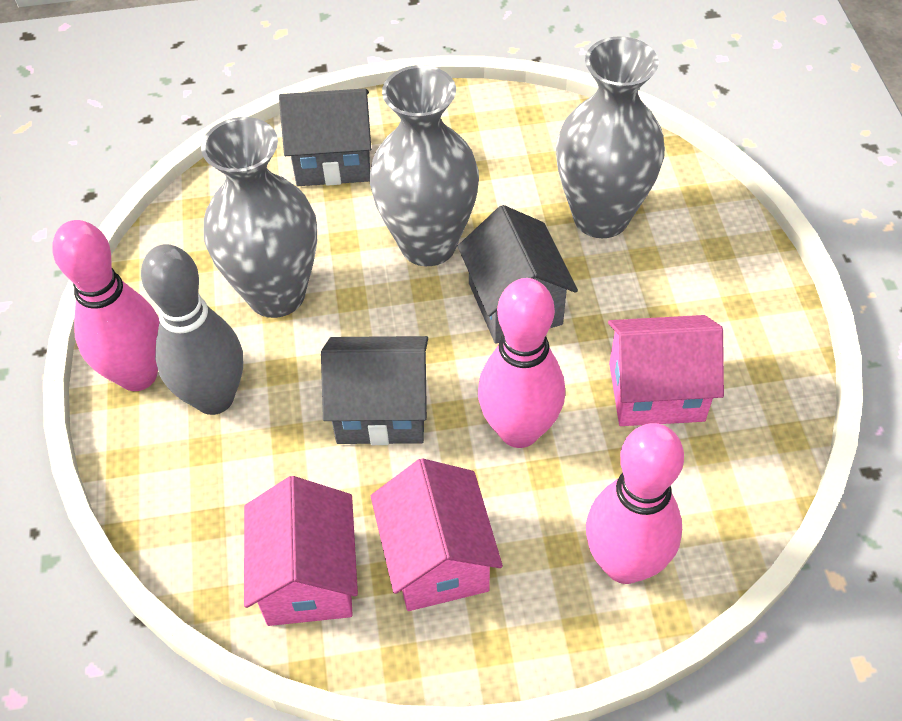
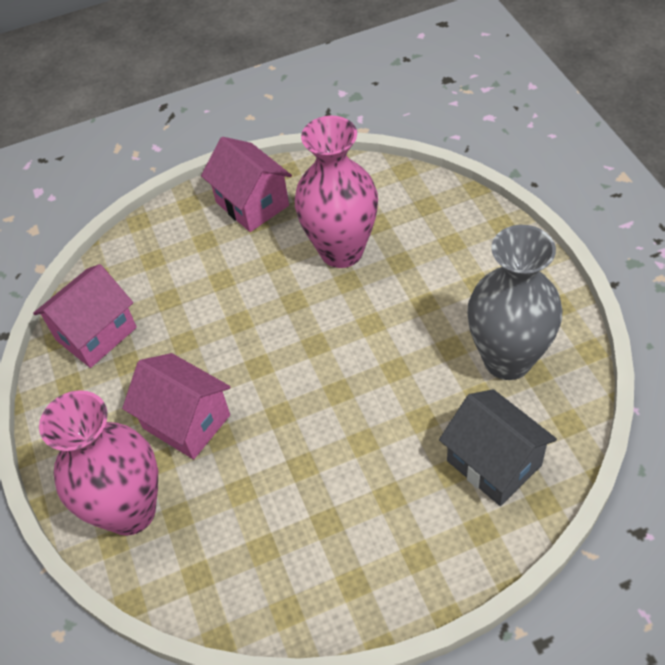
grey bowling pin: [141,244,243,415] = 1 -> none = 0
grey house: [279,88,371,186] [321,336,428,445] [458,205,578,344] = 3 -> [439,389,557,506] = 1
grey vase: [201,117,317,318] [370,65,479,266] [556,36,665,238] = 3 -> [467,225,562,380] = 1
pink bowling pin: [53,220,160,391] [478,278,565,448] [586,423,684,584] = 3 -> none = 0
pink vase: none = 0 -> [39,390,158,536] [295,116,378,268] = 2

